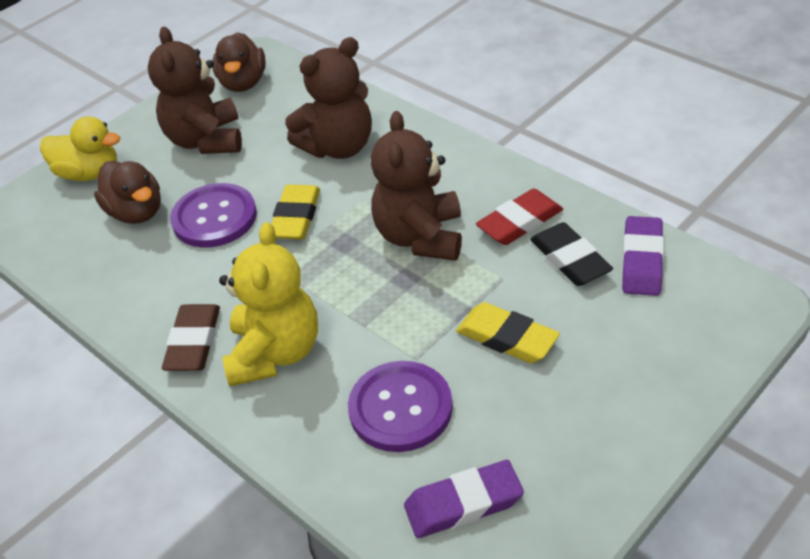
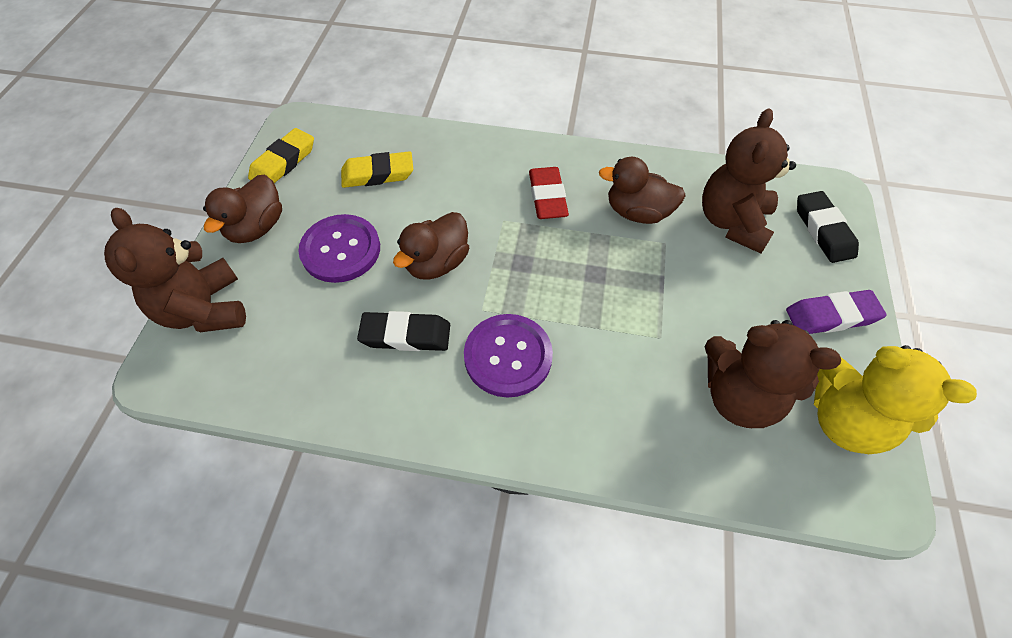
black eraser: [530,222,613,286] = 1 -> [357,311,450,351] [797,191,859,263] = 2
brown duck: [94,161,161,224] [212,32,266,92] = 2 -> [203,175,282,243] [393,212,469,280] [599,157,686,224] = 3
brown eraser: [162,304,220,371] = 1 -> none = 0
purple eraser: [404,460,524,538] [622,216,664,296] = 2 -> [786,290,886,334] = 1
yellow duck: [40,116,120,181] = 1 -> none = 0

